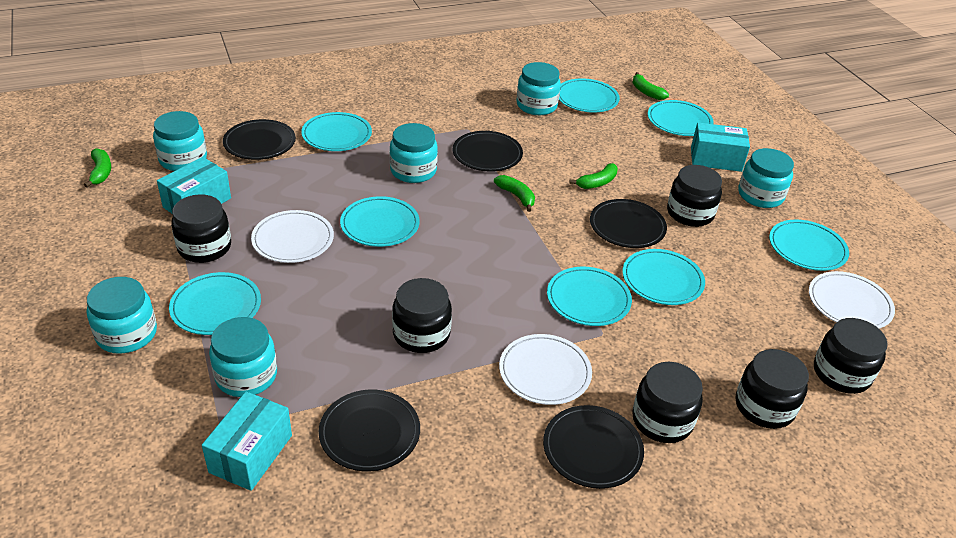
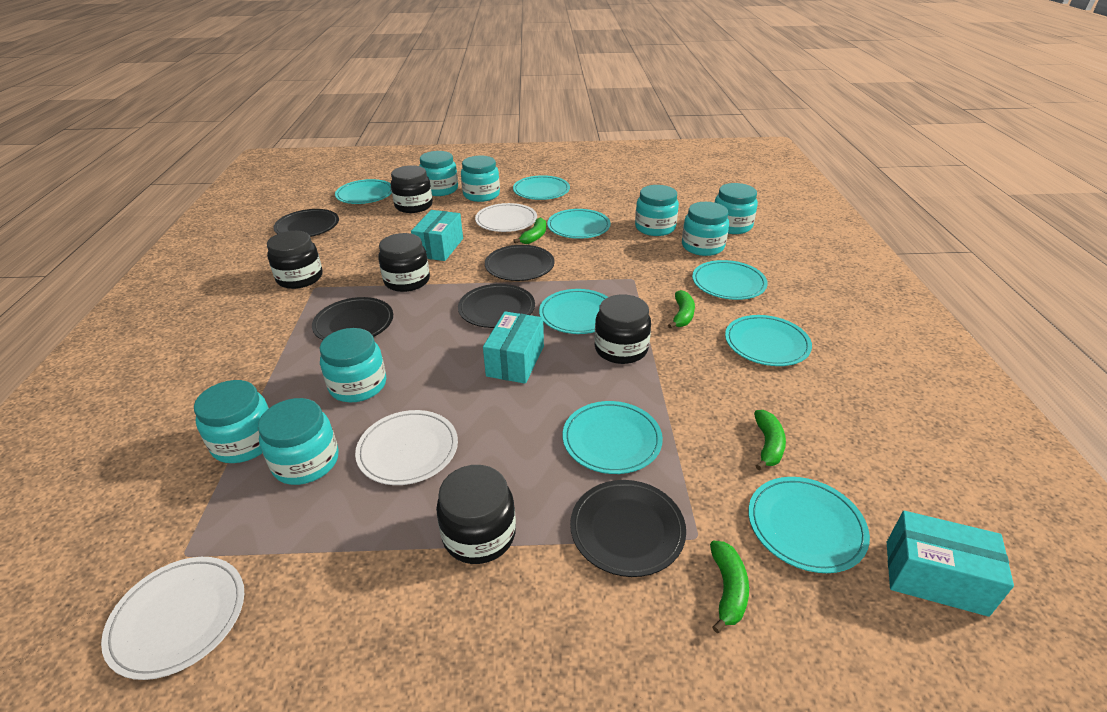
black jar: [171,194,231,263] [392,278,452,353] [632,362,703,443] [667,165,722,227] [736,349,809,429] [814,318,888,394] = 6 -> [267,231,322,289] [378,233,430,292] [391,165,433,213] [436,465,516,564] [594,294,651,364] = 5
turquoise jar: [87,277,157,354] [153,111,207,171] [209,317,277,397] [390,123,438,183] [517,62,561,115] [738,148,794,208] = 6 -> [194,380,269,463] [258,398,339,485] [320,328,386,402] [419,151,458,196] [461,155,500,202] [635,185,679,236] [682,202,729,256] [715,183,758,234] = 8

